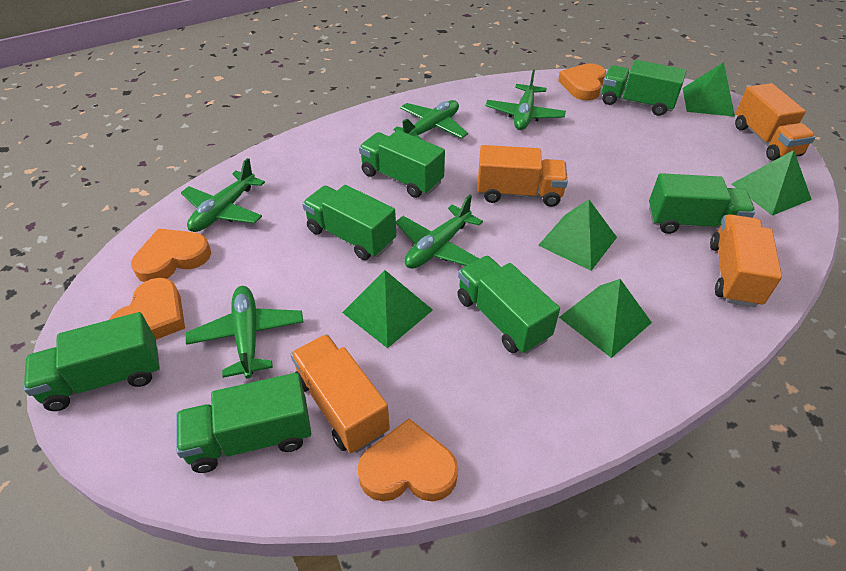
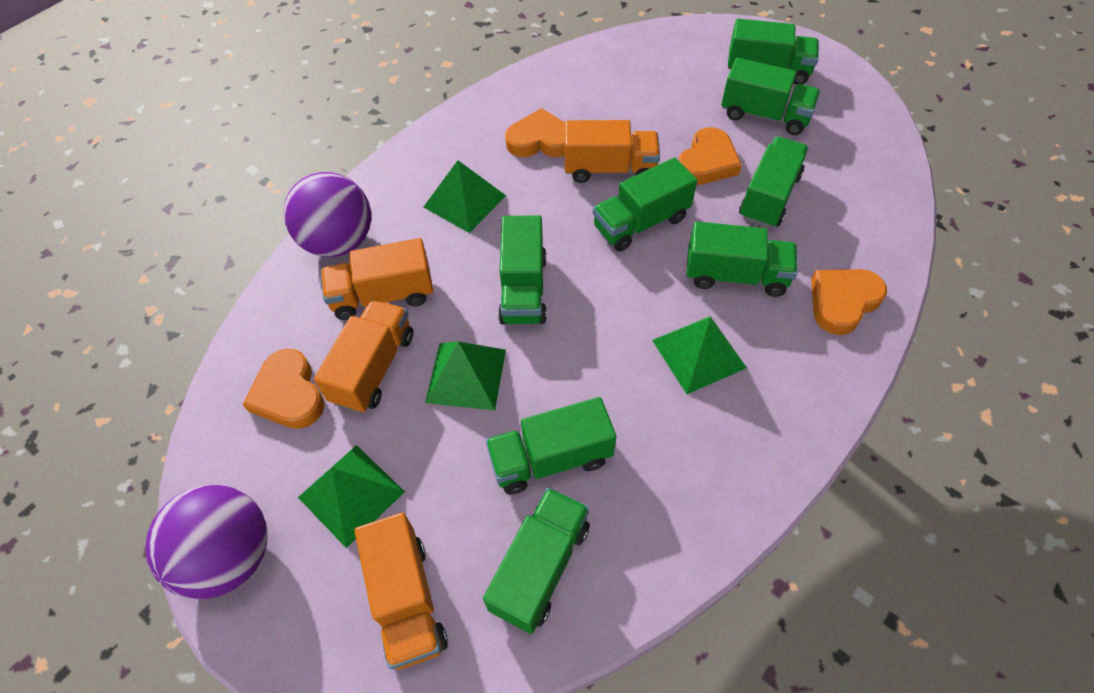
green plane: [181,158,265,232] [186,286,304,379] [394,100,468,139] [396,195,483,269] [485,70,566,130] = 5 -> none = 0
green pyramid: [342,270,433,348] [538,200,617,271] [559,279,652,358] [683,62,735,117] [731,150,812,216] = 5 -> [298,445,405,548] [424,160,506,233] [425,341,506,410] [652,316,747,394] = 4
green truck: [24,312,160,411] [176,373,311,473] [302,185,396,260] [359,130,445,198] [457,256,560,354] [602,60,686,116] [649,173,755,234] = 7 -> [483,487,590,634] [486,397,616,495] [498,215,547,325] [593,157,697,251] [686,221,798,297] [721,58,820,135] [728,19,819,85] [739,137,809,228] = 8
purple ball: none = 0 -> [145,485,267,599] [284,172,371,257] = 2

